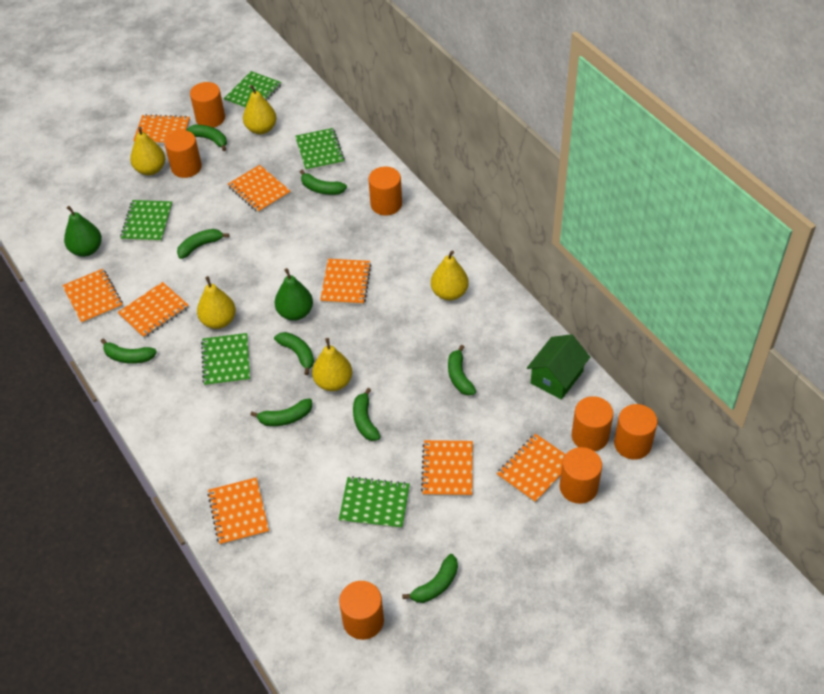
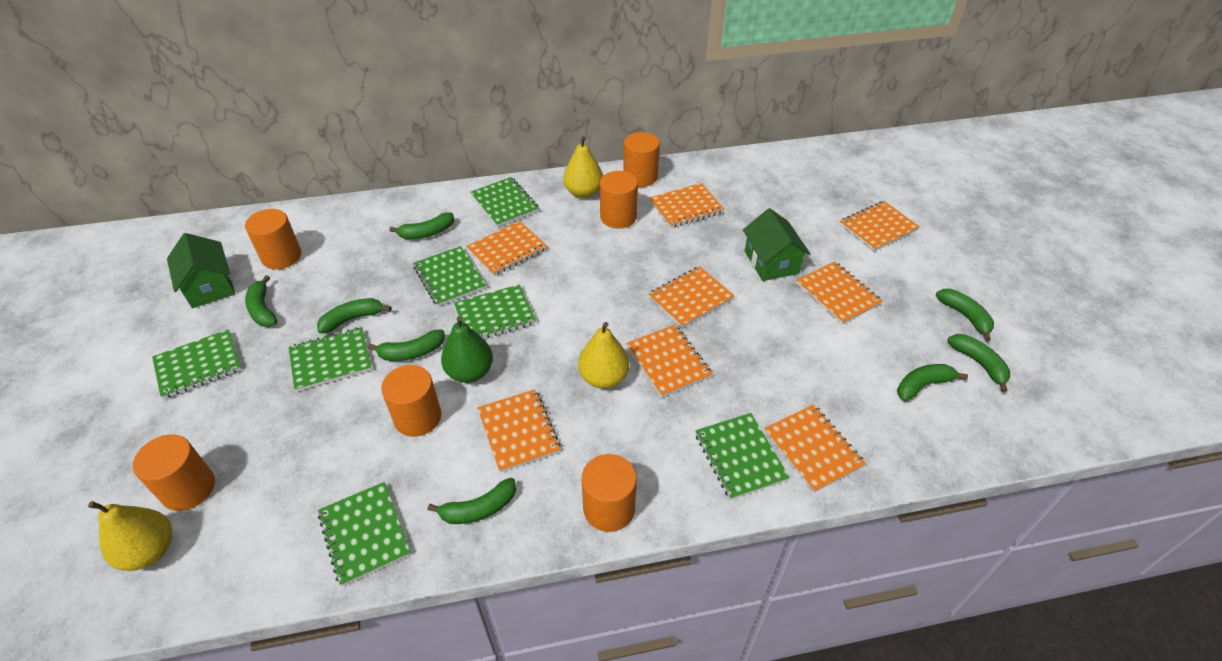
green banana: [101,339,157,364] [177,229,229,259] [186,125,227,151] [250,398,312,426] [274,332,314,375] [300,170,347,195] [353,388,381,441] [402,554,458,603] [448,345,476,396] = 9 -> [245,275,277,327] [317,298,391,333] [368,330,444,361] [389,212,454,239] [428,478,516,524] [897,364,968,402] [936,289,994,341] [947,334,1010,392] = 8
green house: [527,334,590,400] = 1 -> [167,233,235,308] [743,208,810,281] = 2
green notebook: [120,200,172,242] [201,333,250,387] [224,71,282,109] [295,128,345,171] [339,476,410,529] = 5 -> [152,329,241,399] [289,327,372,392] [318,482,411,586] [413,246,486,306] [454,284,536,338] [470,177,539,227] [695,413,790,500] = 7
green pear: [64,206,102,257] [275,268,313,321] = 2 -> [441,316,493,383] = 1
orange cylinder: [164,130,202,178] [190,82,225,128] [339,581,384,640] [368,167,402,215] [559,447,602,504] [572,396,613,451] [614,404,658,460] = 7 -> [133,434,215,511] [245,209,301,270] [381,365,441,437] [582,454,637,532] [600,171,638,229] [623,132,660,187] = 6
yellow pear: [130,127,165,175] [197,276,236,329] [243,85,277,134] [312,338,352,391] [431,250,469,301] = 5 -> [88,501,172,571] [563,136,603,198] [578,322,629,389] = 3

